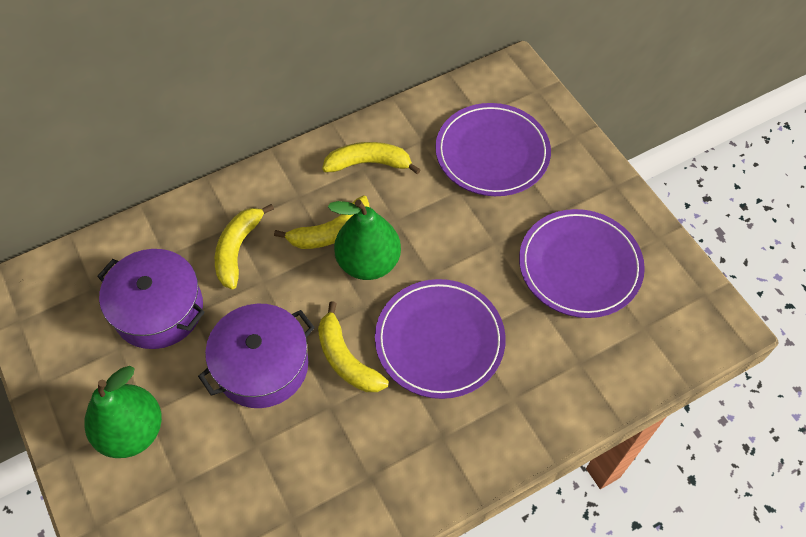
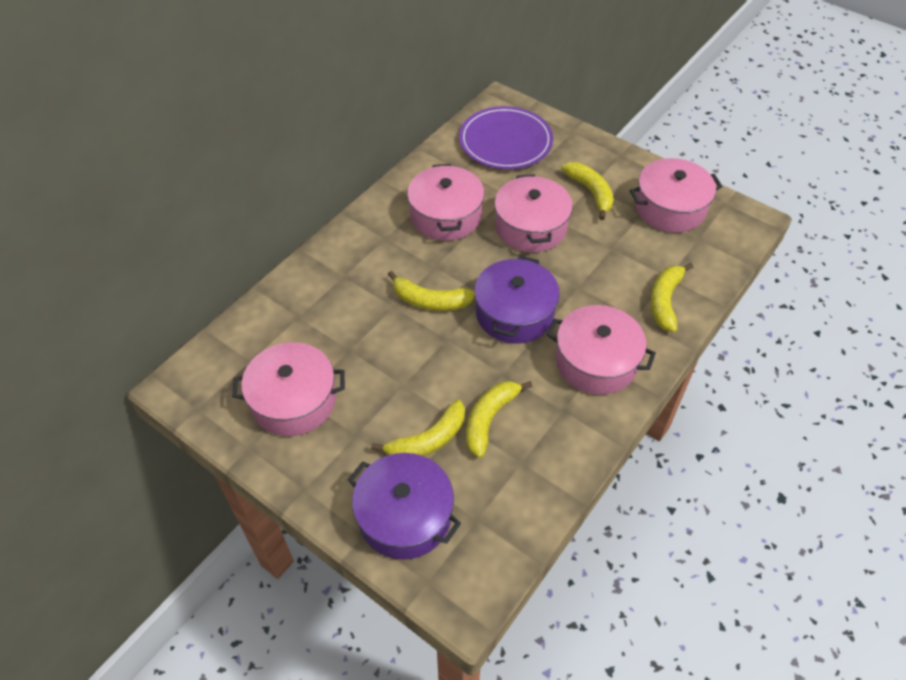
green pear: [84,366,162,458] [328,199,401,280] = 2 -> none = 0
pink pot: none = 0 -> [232,342,345,436] [407,164,485,241] [494,174,573,252] [547,305,656,395] [630,158,723,232] = 5
purple plate: [375,279,506,399] [435,103,551,196] [519,209,645,318] = 3 -> [459,106,553,169] = 1
yellow banana: [215,204,274,289] [274,196,369,249] [318,301,389,392] [322,142,421,174] = 4 -> [371,400,465,456] [388,271,475,311] [466,381,532,458] [561,162,614,220] [651,263,693,332] = 5

